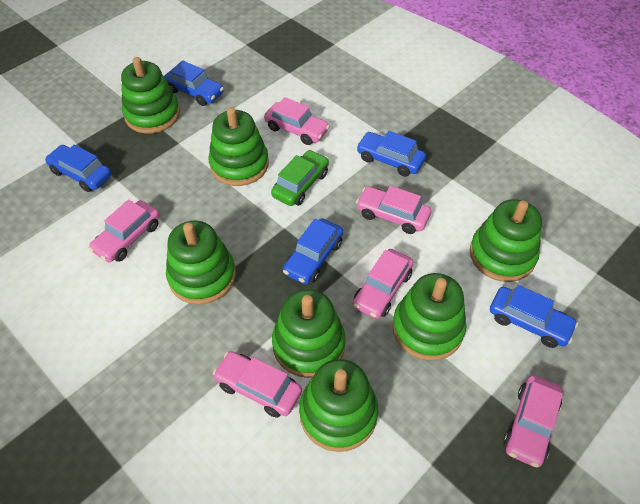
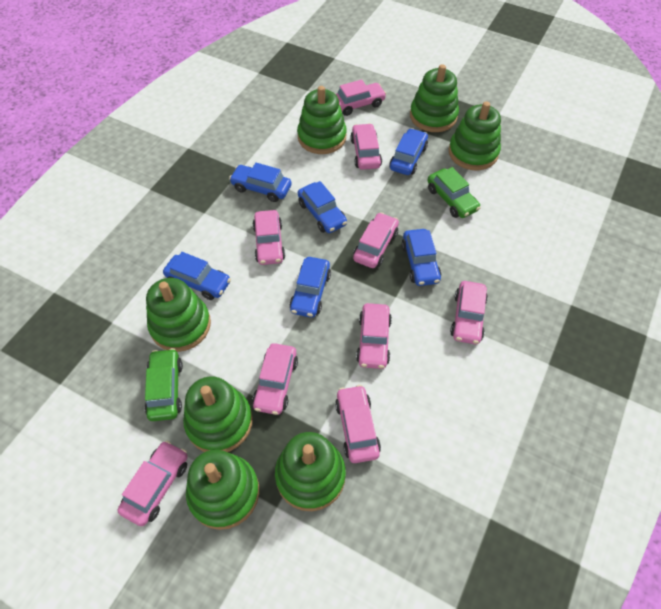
blue car: [45,145,112,192] [164,60,224,106] [283,218,343,284] [356,131,426,177] [490,285,578,348] = 5 -> [163,252,231,300] [229,163,291,202] [289,257,331,318] [298,181,347,233] [389,128,428,175] [401,229,441,286] = 6
green car: [271,150,329,206] = 1 -> [145,348,183,421] [427,167,481,218] = 2
pink car: [88,199,160,262] [213,351,302,418] [264,97,330,145] [353,249,413,319] [356,186,431,234] [503,375,563,467] = 6 -> [117,441,188,526] [253,210,285,265] [253,343,298,415] [335,385,381,463] [336,79,386,116] [350,123,382,170] [353,212,399,268] [356,303,392,369] [450,281,488,344] = 9

